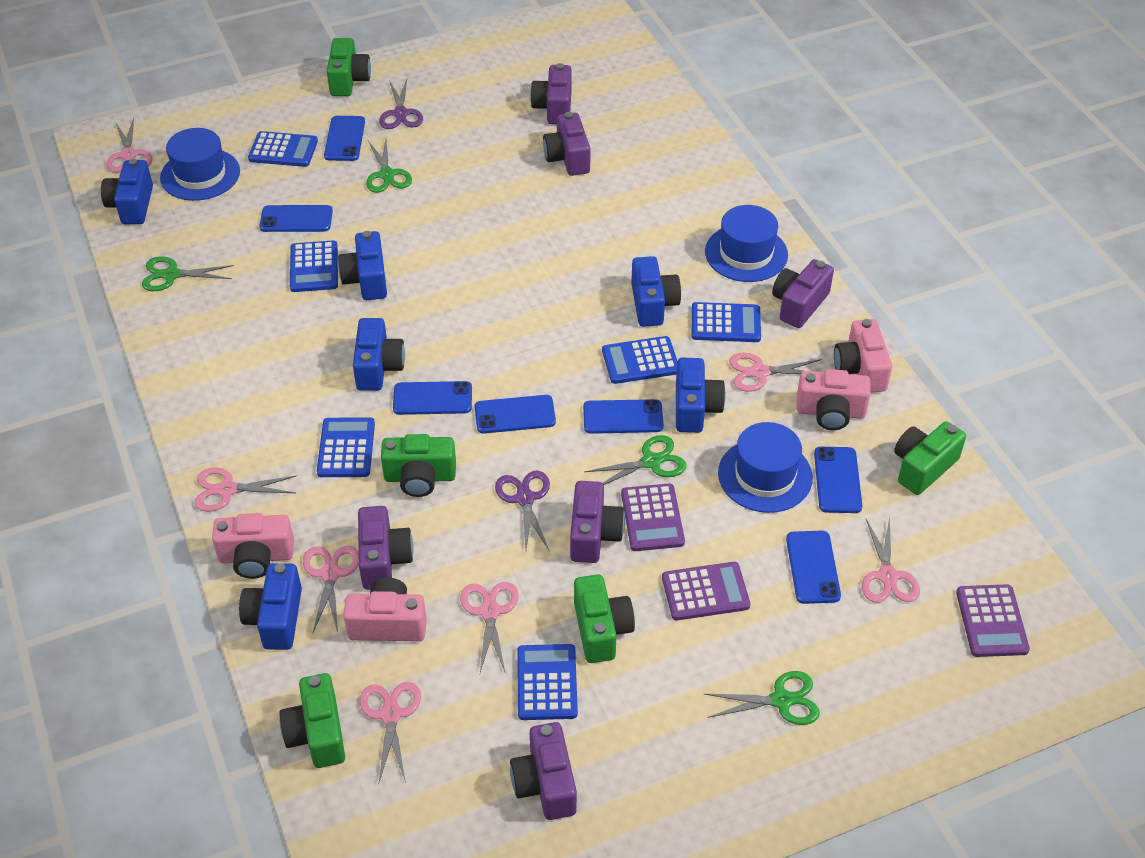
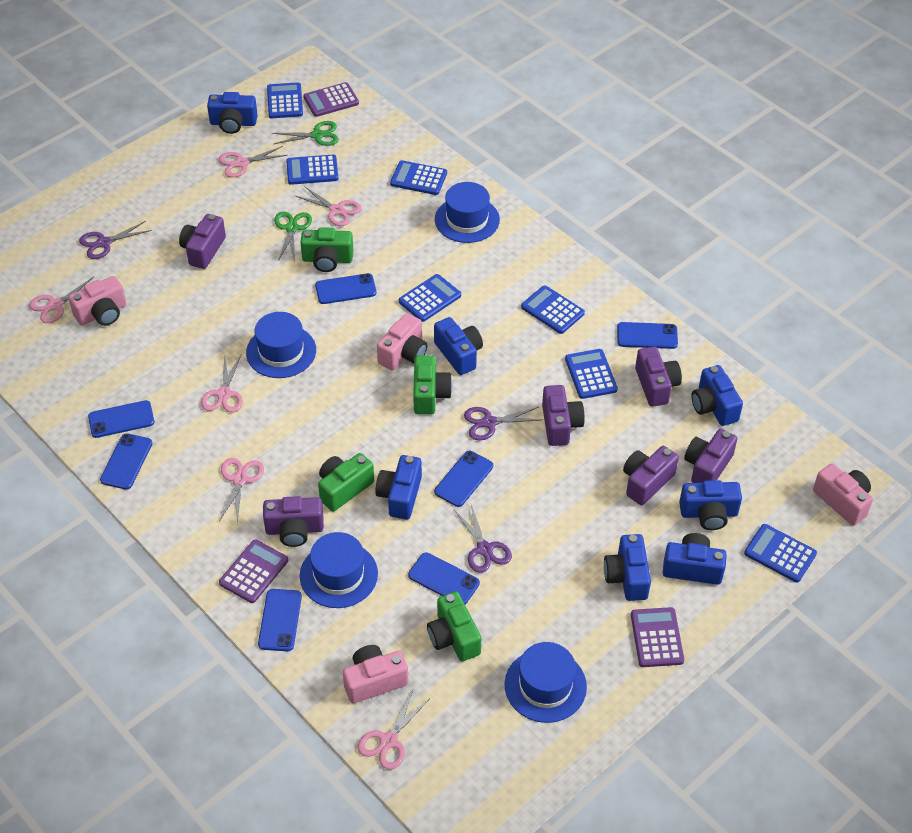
blue calculator: [248,131,318,167] [290,240,338,292] [317,417,375,477] [517,644,578,720] [602,336,678,384] [692,302,761,342] = 6 -> [267,82,303,118] [286,155,339,185] [390,160,447,195] [399,274,461,322] [521,285,585,334] [565,349,618,399] [744,524,817,583] = 7
blue camera: [101,159,153,224] [239,563,302,650] [338,231,387,300] [353,318,405,391] [631,256,681,327] [676,358,726,433] = 6 -> [207,92,258,134] [376,455,422,520] [434,317,483,375] [604,534,651,601] [663,533,727,585] [679,480,742,530] [691,365,743,426] = 7
blue hat: [160,128,240,201] [705,205,788,282] [718,422,813,513] = 3 -> [246,312,316,378] [300,532,378,608] [435,182,500,243] [505,642,587,723] = 4
green camera: [279,673,345,768] [327,38,371,96] [381,434,456,497] [574,575,635,663] [894,421,966,495] = 5 -> [300,227,354,272] [318,453,374,512] [413,355,452,415] [427,591,481,661] = 4
green scissors: [142,256,234,291] [366,139,412,193] [584,435,686,485] [704,671,820,725] = 4 -> [272,121,339,146] [274,211,312,261] = 2
pink scissors: [106,118,153,173] [194,467,297,512] [303,546,359,634] [360,682,421,783] [460,582,519,673] [729,353,822,392] [862,517,920,603] = 7 -> [29,277,94,323] [201,354,243,413] [219,146,288,177] [219,458,264,524] [295,186,361,226] [358,690,429,770] = 6
purple scissors: [379,79,423,129] [495,471,550,550] = 2 -> [79,221,152,259] [454,505,512,573] [464,407,541,440] = 3

